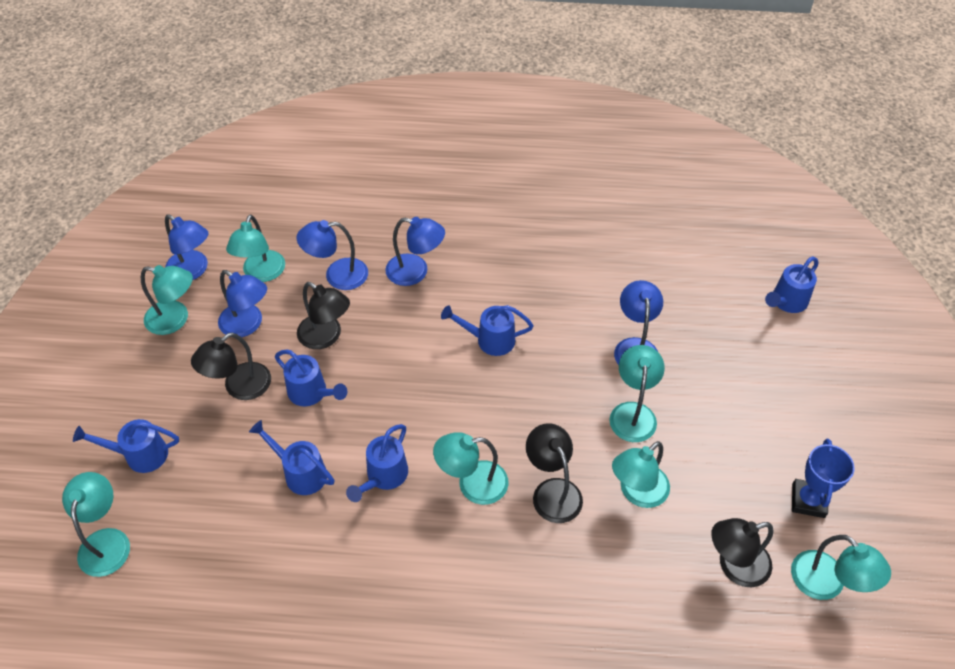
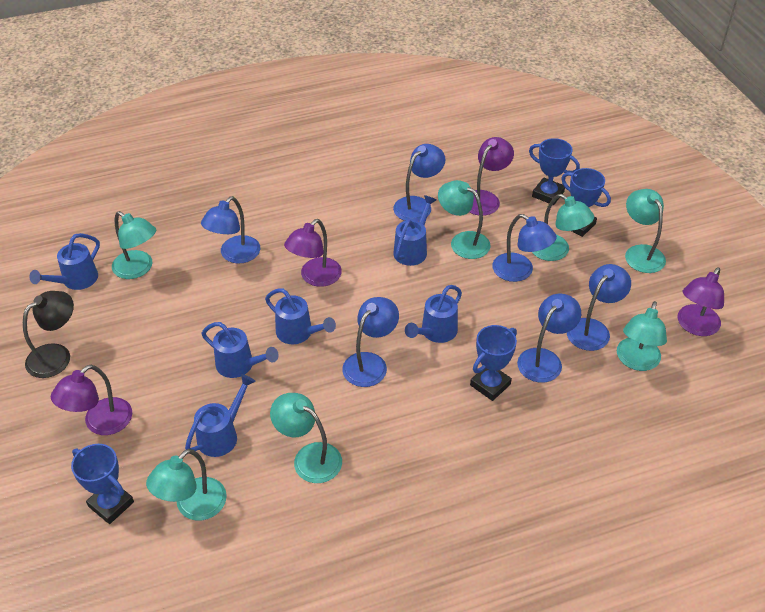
black lamp: [191,333,271,400] [297,282,350,349] [526,423,583,523] [711,518,773,587] = 4 -> [23,291,74,378] = 1
blue lamp: [165,214,209,280] [218,270,267,337] [297,220,368,290] [385,217,445,286] [614,280,663,365] = 5 -> [201,196,260,264] [342,297,399,387] [393,144,445,221] [492,214,557,282] [517,293,581,383] [567,264,631,351] = 6
blue trophy: [792,439,855,518] = 1 -> [71,444,134,524] [470,325,517,401] [529,138,580,205] [561,168,611,237] = 4
purple lamp: none = 0 -> [51,365,132,435] [284,219,342,287] [469,137,514,216] [678,267,724,336] = 4

